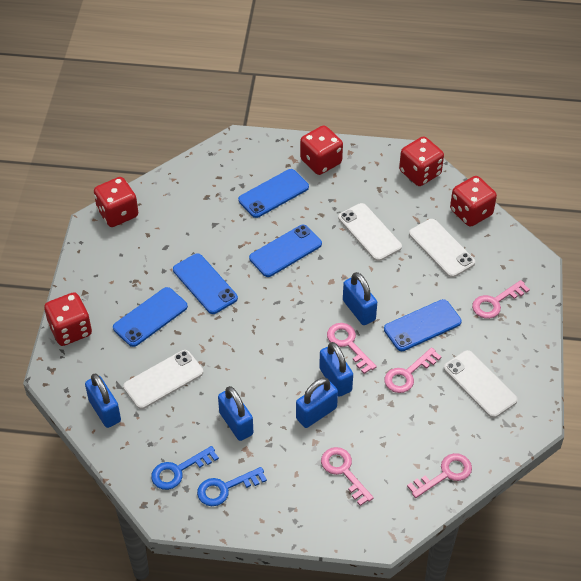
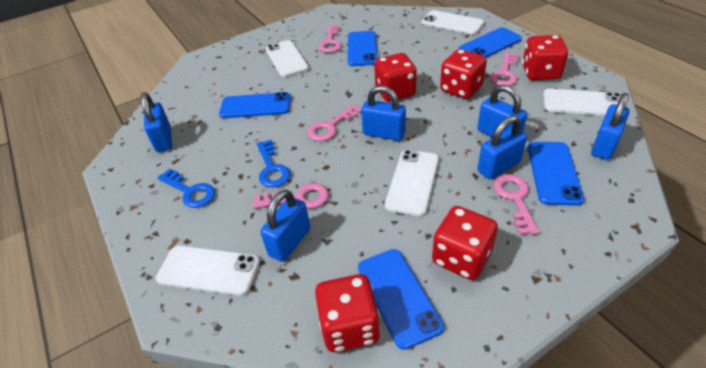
blue padlock: [85,373,121,428] [218,386,253,441] [296,378,338,428] [319,342,353,397] [343,272,377,325] = 5 -> [141,92,172,152] [260,189,310,262] [361,86,406,141] [477,85,527,137] [477,115,527,179] [591,93,630,160] = 6
white phone: [123,350,203,409] [338,203,402,261] [409,219,475,278] [444,350,518,418] = 4 -> [156,246,260,296] [266,40,309,77] [385,150,439,216] [421,10,484,35] [543,89,626,116] = 5

